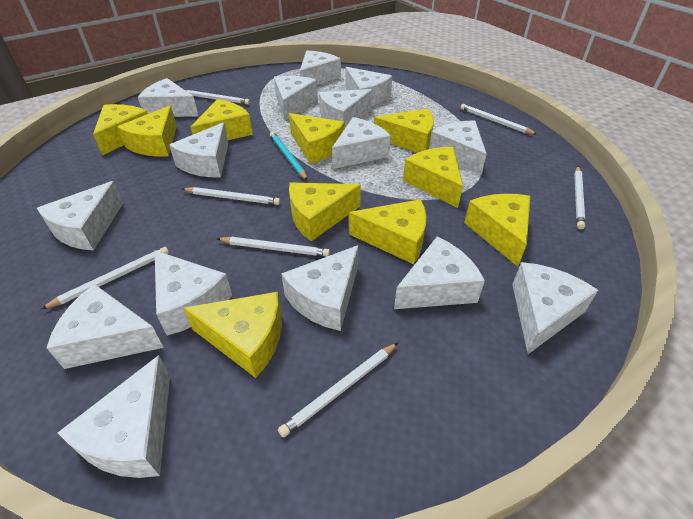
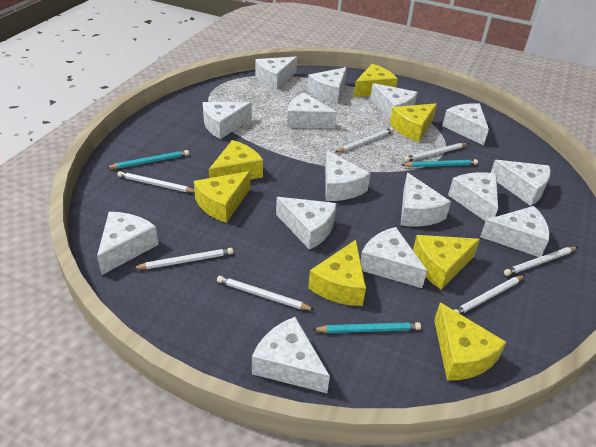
turquoise pencil: [270,132,308,180] = 1 -> [106,150,189,169] [312,322,421,333] [402,159,478,167] = 3
yellow cheese: [93,104,148,155] [117,106,177,157] [184,292,282,378] [190,99,253,140] [289,113,345,163] [289,183,361,241] [349,199,426,264] [374,108,434,153] [403,147,463,208] [464,194,530,266] = 10 -> [194,171,250,223] [209,140,263,180] [308,240,366,306] [354,64,398,97] [390,103,437,142] [413,235,480,289] [434,303,507,381] = 7

